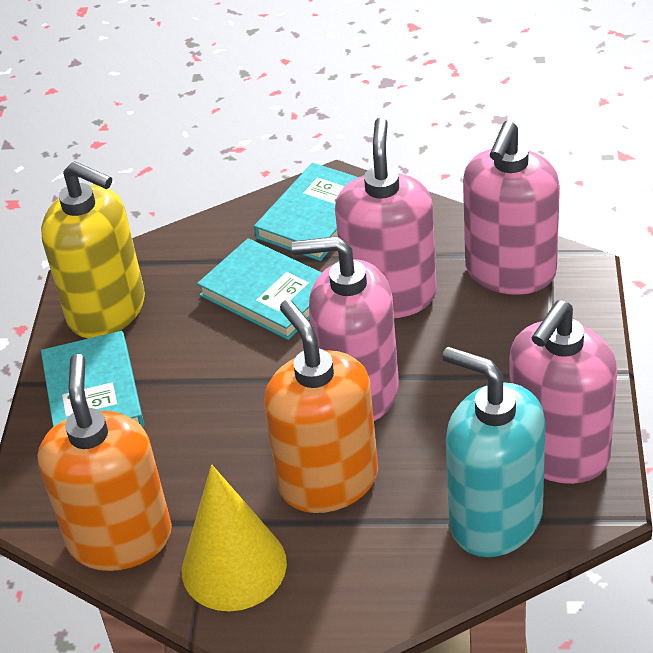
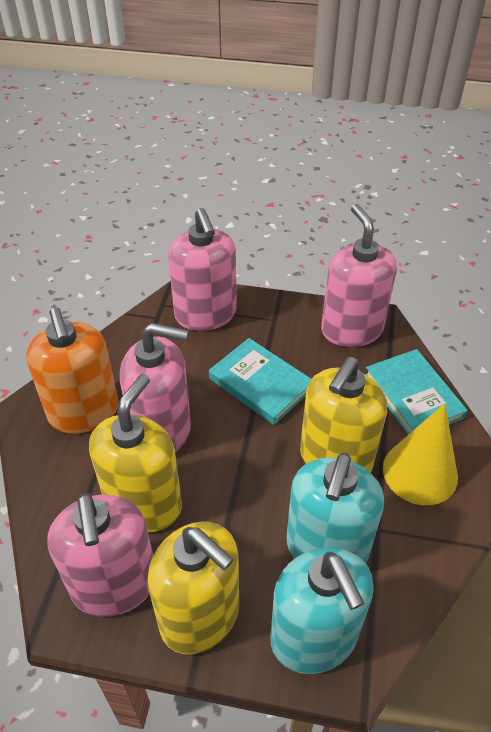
orange soap dispenser: [38,354,172,571] [264,300,378,513] = 2 -> [26,307,119,434] = 1
turquoise book: [41,331,144,427] [197,238,322,340] [254,163,358,261] = 3 -> [209,338,311,425] [365,349,468,435] = 2
turquoise soap dispenser: [442,347,546,557] = 1 -> [271,547,374,674] [286,453,384,563] = 2
yellow soap dispenser: [41,161,145,338] = 1 -> [89,374,182,532] [148,522,239,654] [300,357,387,473] = 3

